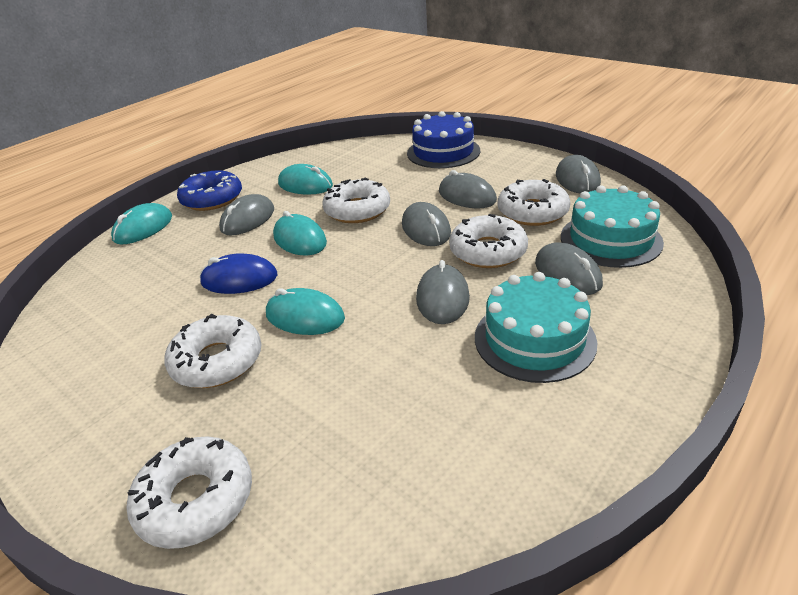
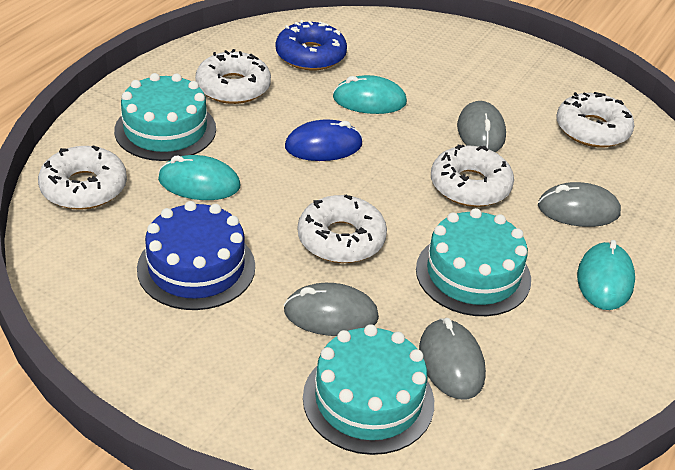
grey mouse: [219,194,274,236] [402,202,451,246] [416,260,470,324] [439,170,497,209] [535,242,603,295] [556,155,601,194] = 6 -> [284,283,379,336] [419,318,486,399] [457,101,506,152] [538,182,621,227] = 4
turquoise cake: [475,272,597,383] [561,186,664,268] = 2 -> [114,73,216,161] [303,324,434,455] [416,208,531,316] = 3
turquoise mouse: [111,203,172,244] [266,288,345,335] [273,211,327,256] [278,164,333,195] = 4 -> [158,155,240,200] [333,75,407,114] [577,240,635,310] = 3

